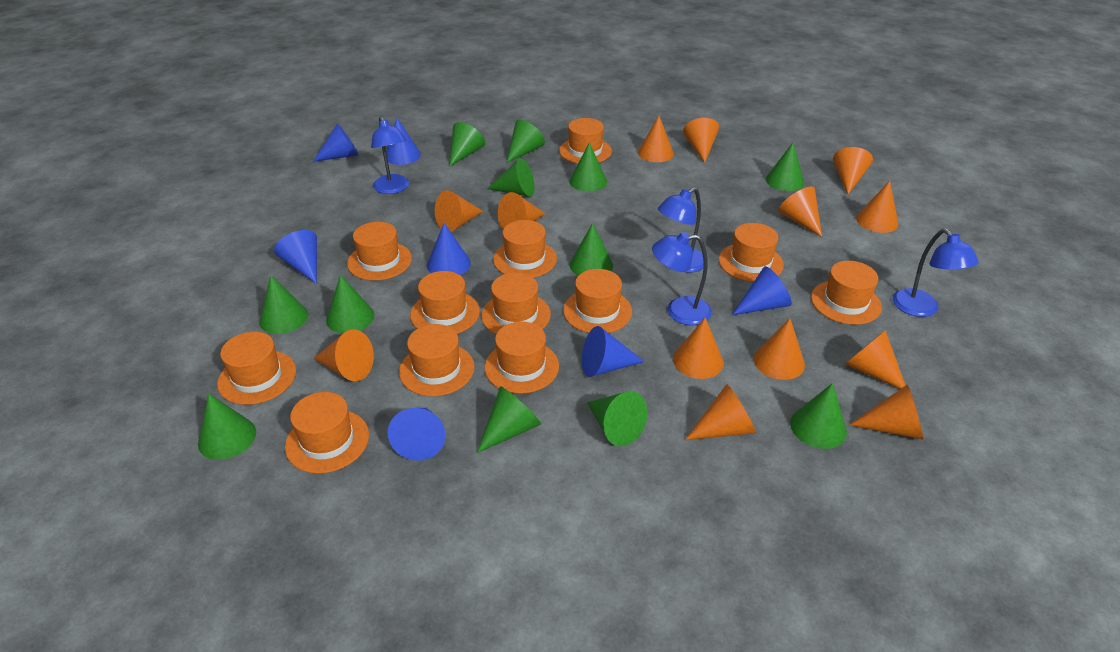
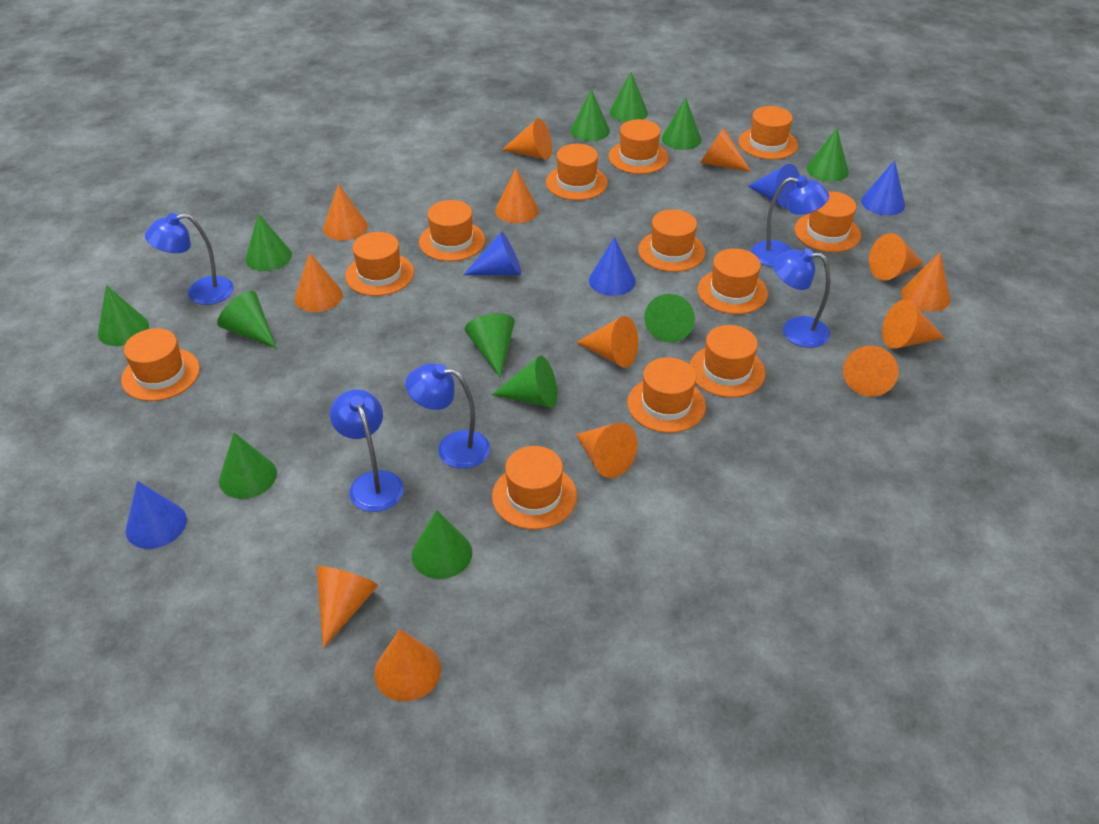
blue cone: [274,230,317,284] [313,123,359,162] [386,118,421,165] [388,408,446,461] [427,223,471,275] [582,326,645,377] [732,266,792,315] = 7 -> [126,481,187,549] [463,232,521,275] [589,237,636,296] [748,164,800,208] [861,160,905,216] = 5
blue lamp: [371,116,409,194] [652,232,712,325] [658,187,703,273] [893,229,979,317] = 4 -> [145,213,234,305] [330,389,404,512] [405,363,490,469] [751,176,829,267] [773,248,830,348] = 5

